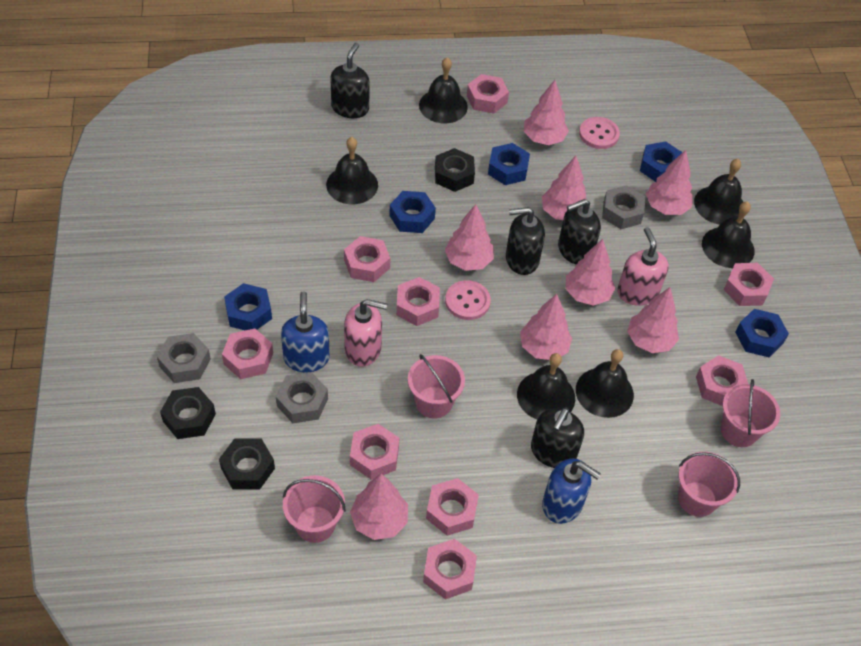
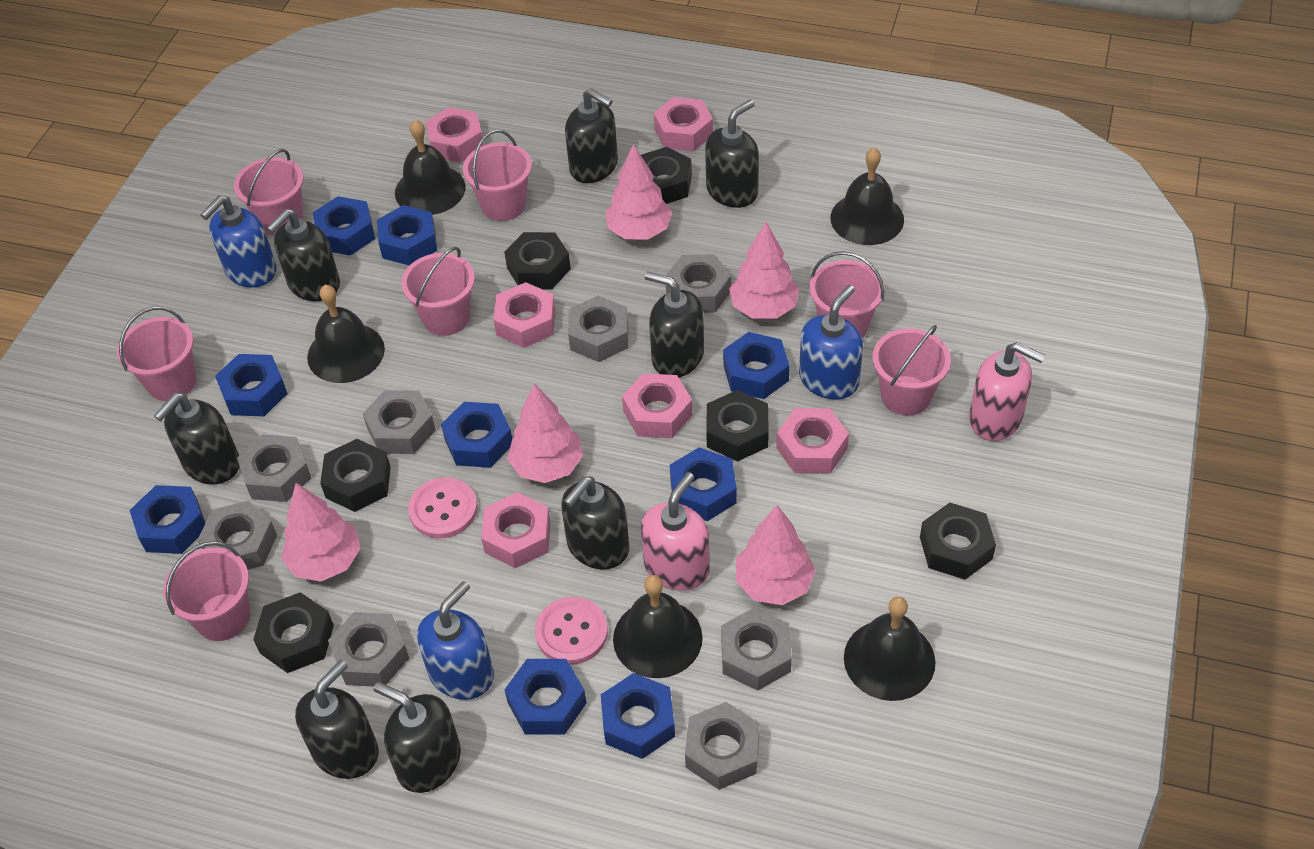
black bell: [326,137,378,204] [419,57,468,123] [517,353,575,420] [576,349,634,418] [694,159,743,224] [702,202,755,268] = 6 -> [307,285,385,383] [395,119,466,215] [613,575,703,678] [831,147,904,245] [844,597,936,701] = 5
black nut: [160,387,216,439] [219,438,275,490] [435,148,475,192] = 3 -> [253,592,334,673] [320,439,391,512] [504,232,571,290] [641,147,692,204] [706,390,769,462] [920,503,996,580] = 6
black soap dispenser: [330,43,370,118] [506,207,545,275] [531,408,584,468] [558,199,601,265] = 4 -> [154,393,240,485] [267,209,340,301] [295,660,378,779] [374,682,461,793] [561,476,629,569] [565,88,618,183] [644,271,704,377] [705,100,759,208] = 8
blue nut: [224,283,272,330] [389,191,436,233] [488,143,530,185] [640,141,683,182] [735,309,789,358] = 5 -> [129,485,205,554] [215,354,288,416] [313,196,375,256] [377,205,437,266] [441,402,512,468] [505,659,586,735] [601,673,675,759] [670,447,737,521] [723,332,790,399] = 9
blue soap dispenser: [281,291,330,373] [542,459,601,524] = 2 -> [200,195,277,287] [417,581,494,700] [799,285,863,400] = 3
grey nut: [157,333,211,383] [276,372,328,423] [602,185,645,229] = 3 -> [197,501,277,570] [237,434,311,502] [328,612,409,687] [363,390,436,454] [568,296,628,362] [666,254,731,313] [685,702,760,790] [721,608,792,691] = 8
pink bucket: [283,475,346,543] [408,354,465,418] [678,452,740,517] [721,379,780,447] = 4 -> [117,307,196,401] [163,541,250,641] [234,149,304,236] [401,247,475,336] [463,130,532,221] [809,251,885,338] [872,325,951,415] = 7
pink nut: [222,328,273,379] [344,236,390,282] [350,424,399,480] [396,277,440,326] [423,539,477,600] [426,478,479,536] [467,74,509,114] [696,355,748,406] [724,263,774,306] = 9 -> [425,107,484,163] [481,492,550,568] [493,282,555,348] [622,373,692,438] [654,97,713,151] [776,408,849,474] = 6
pink tree: [350,474,408,540] [445,204,494,271] [520,294,572,360] [524,80,569,145] [542,156,587,220] [566,239,615,306] [627,287,679,353] [646,150,692,215] = 8 -> [281,483,361,582] [507,384,583,483] [605,144,672,239] [729,222,800,318] [736,505,816,605] = 5

